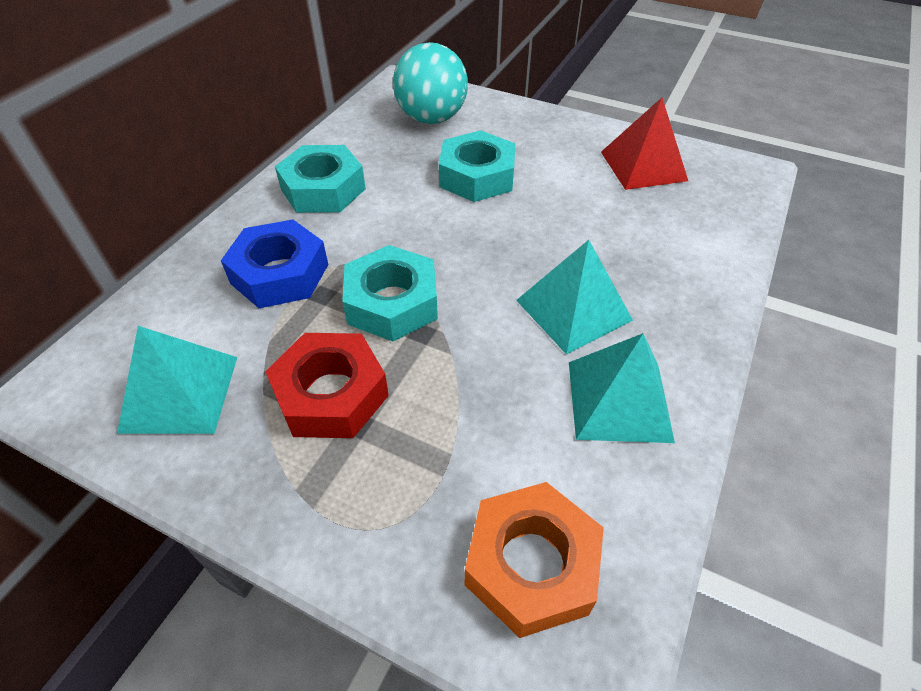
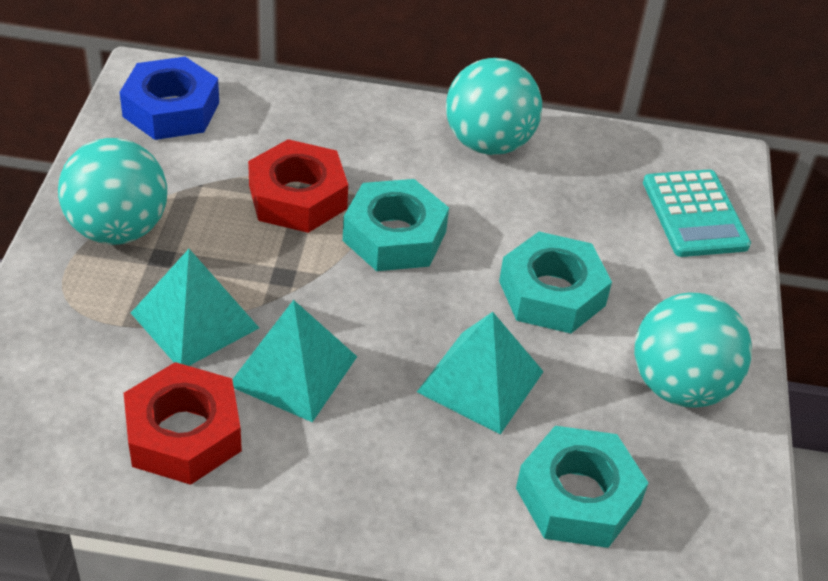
orange nut: [465,482,604,638] = 1 -> none = 0
red nut: [265,333,389,438] = 1 -> [124,362,242,485] [248,139,348,233] = 2
red pyramid: [601,98,688,190] = 1 -> none = 0
turquoise ball: [393,42,468,124] = 1 -> [58,138,167,245] [446,58,542,155] [634,292,752,407] = 3
turquoise calculator: none = 0 -> [643,169,751,257] = 1

